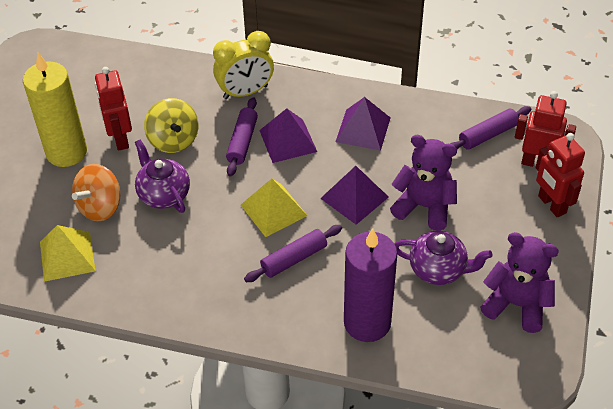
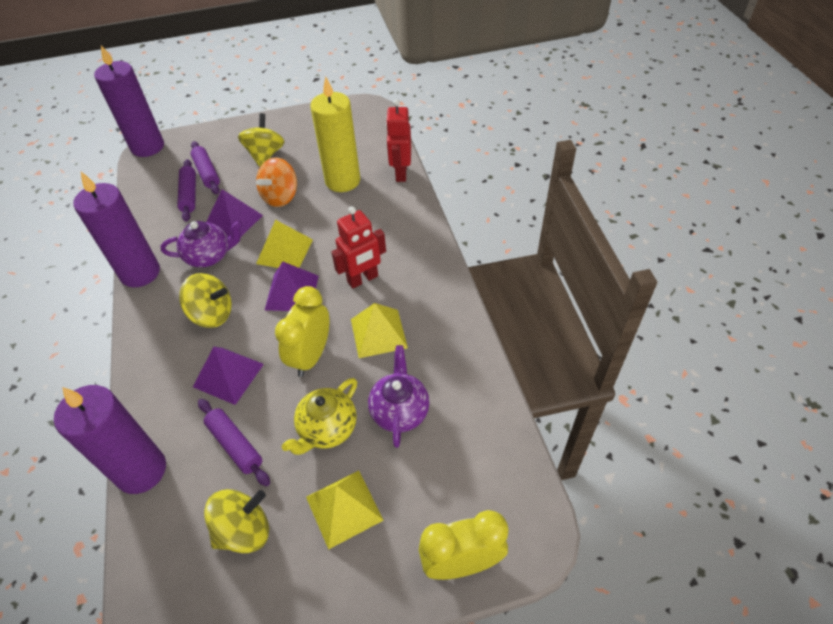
purple candle: [344,228,398,342] = 1 -> [54,385,166,494] [73,172,160,288] [94,45,164,157] = 3
purple teddy bear: [390,135,457,231] [480,232,559,333] = 2 -> none = 0
red robot: [95,67,132,151] [515,91,576,167] [535,133,585,217] = 3 -> [331,207,386,289] [386,99,411,182] = 2
yellow clock: [213,31,274,99] = 1 -> [275,286,329,377] [419,510,508,580] = 2
yellow pyramid: [40,225,96,282] [241,179,308,237] = 2 -> [256,220,313,268] [306,471,384,550] [351,303,408,358] = 3
yellow spinning top: [144,98,199,153] = 1 -> [179,273,232,328] [204,489,269,553] [238,113,285,167] = 3
yellow teapot: none = 0 -> [282,378,357,455] = 1

